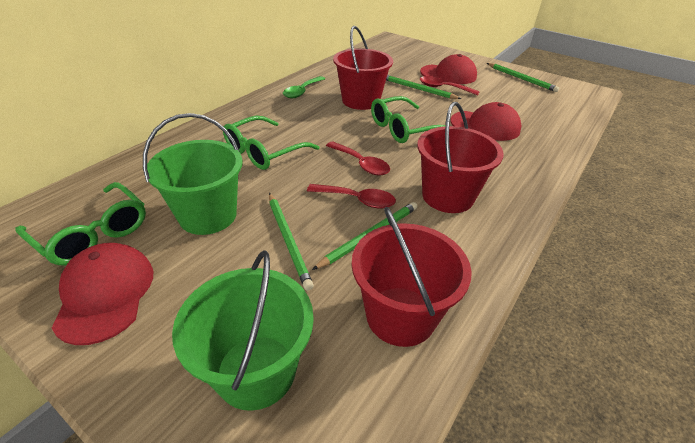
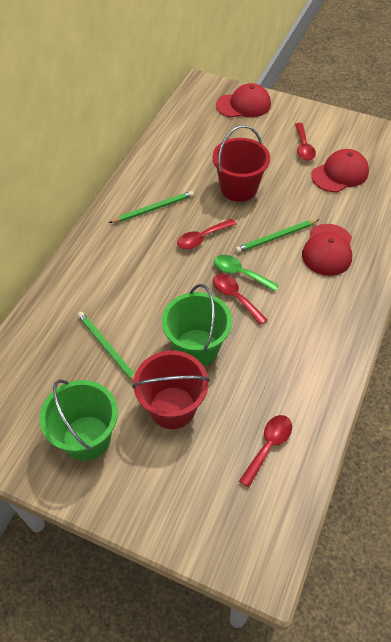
green glasses: [15,182,146,265] [223,116,320,170] [371,96,445,143] = 3 -> none = 0
green pencil: [269,193,314,291] [312,202,417,270] [386,75,461,99] [487,63,559,92] = 4 -> [78,312,135,382] [109,191,194,223] [235,219,319,253] = 3
red bucket: [333,26,393,110] [352,207,472,347] [417,102,503,213] = 3 -> [132,351,210,429] [212,125,270,202] = 2
red spoon: [307,184,396,209] [326,141,390,176] [420,76,480,95] = 3 -> [177,219,236,249] [213,274,268,325] [239,415,292,488] [295,123,316,161] = 4

